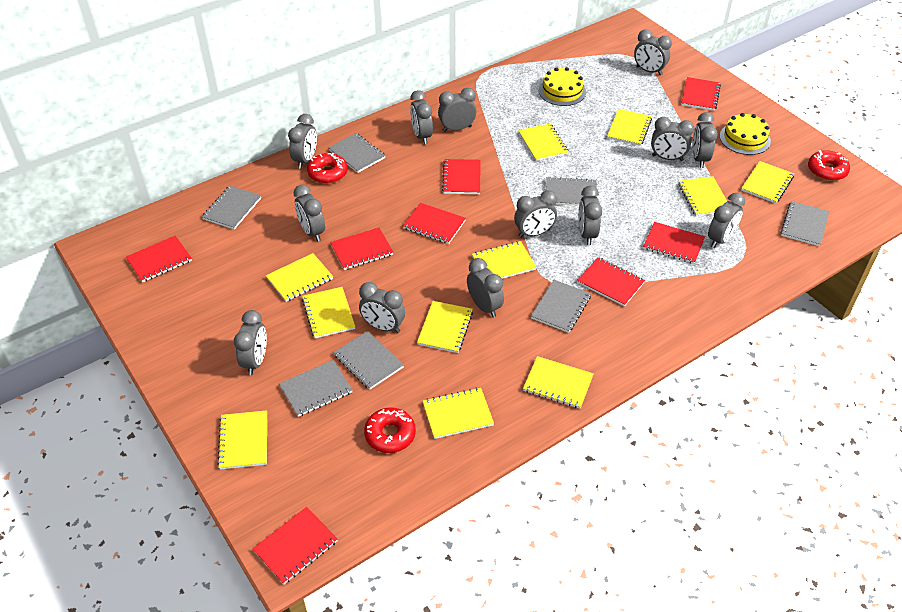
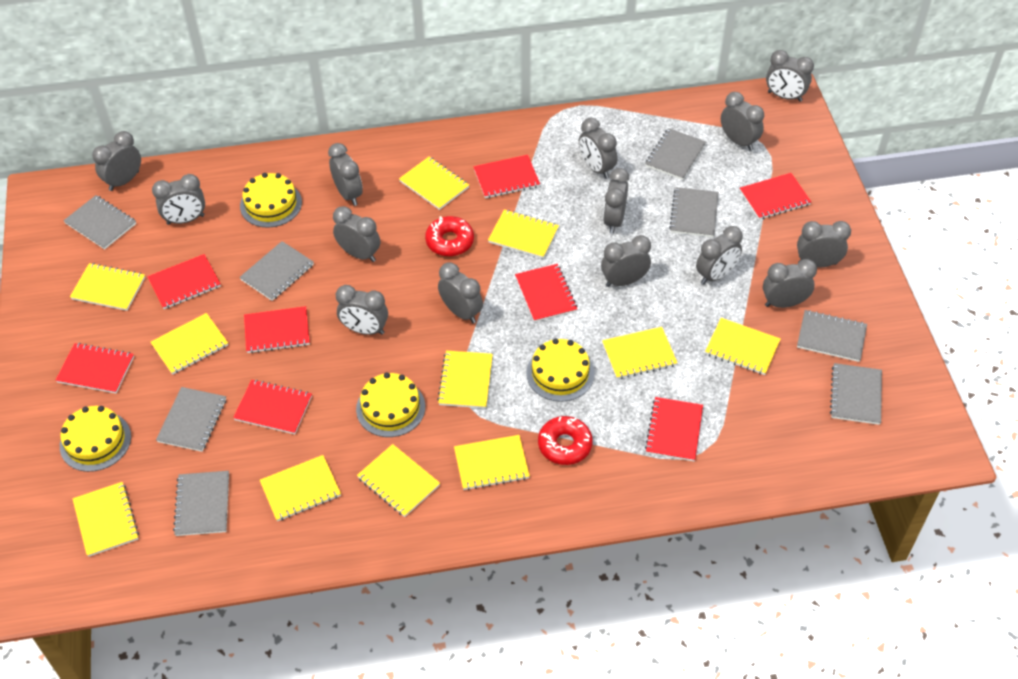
grey clock: [234,310,267,375] [288,114,317,169] [294,185,325,242] [359,282,405,333] [410,90,433,144] [438,88,477,132] [467,258,504,317] [514,190,557,238] [578,186,602,245] [634,30,672,75] [651,117,694,161] [692,112,718,168] [708,193,745,248] = 13 -> [92,131,141,191] [152,174,205,225] [328,143,363,206] [333,206,380,262] [336,285,388,335] [438,263,483,324] [579,118,617,179] [601,235,651,287] [603,168,629,234] [696,226,743,285] [721,92,764,151] [763,259,817,308] [766,50,814,102] [797,221,851,268] = 14
grey notebook: [202,186,261,230] [279,360,352,417] [328,133,386,173] [334,331,404,390] [531,280,591,333] [546,177,597,206] [781,201,829,246] = 7 -> [63,195,136,249] [156,387,226,452] [173,471,229,536] [240,241,314,301] [645,128,706,180] [669,187,719,237] [797,310,867,362] [830,363,882,425] = 8
red donut: [307,153,348,184] [364,407,416,453] [808,150,850,181] = 3 -> [425,216,474,256] [538,416,593,465] = 2
yellow cake: [539,67,586,106] [720,113,771,155] = 2 -> [60,406,131,472] [240,173,302,228] [356,373,425,437] [526,339,594,402] = 4

